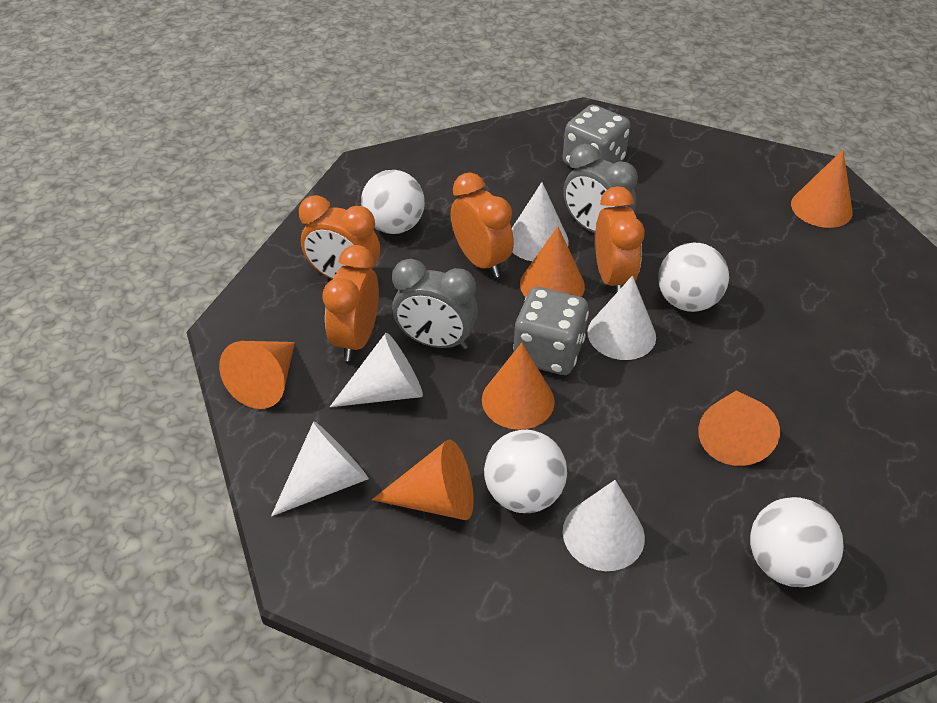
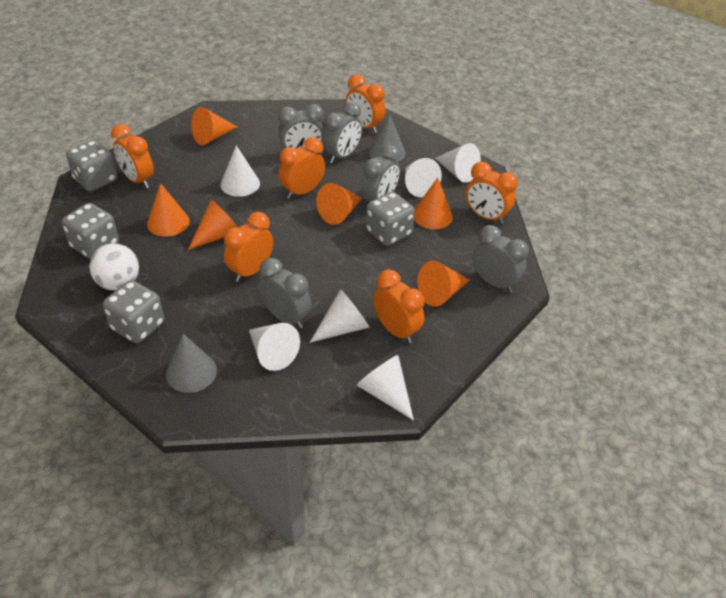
grey clock: [392,259,478,349] [563,144,638,233] = 2 -> [259,258,311,328] [278,104,324,153] [322,102,362,163] [361,145,400,202] [473,225,529,293] = 5
grey cone: none = 0 -> [166,334,217,393] [369,115,406,162] = 2
grey dice: [513,287,589,375] [563,105,630,169] = 2 -> [62,203,119,259] [66,140,117,192] [103,280,164,343] [366,192,415,246] = 4
orange clock: [299,195,380,279] [323,245,379,361] [451,173,514,278] [595,186,645,294] = 4 -> [111,124,154,188] [224,212,273,282] [279,137,325,199] [346,74,385,133] [373,269,425,344] [466,162,518,224] = 6
white ball: [361,170,425,234] [484,430,567,513] [658,243,729,312] [750,497,844,587] = 4 -> [89,243,139,290] = 1
white cone: [271,421,369,516] [330,333,423,407] [512,182,569,261] [563,480,645,571] [587,276,656,360] = 5 -> [220,146,260,197] [249,323,300,371] [310,289,369,343] [357,355,414,421] [405,158,442,197] [435,143,481,183] = 6

